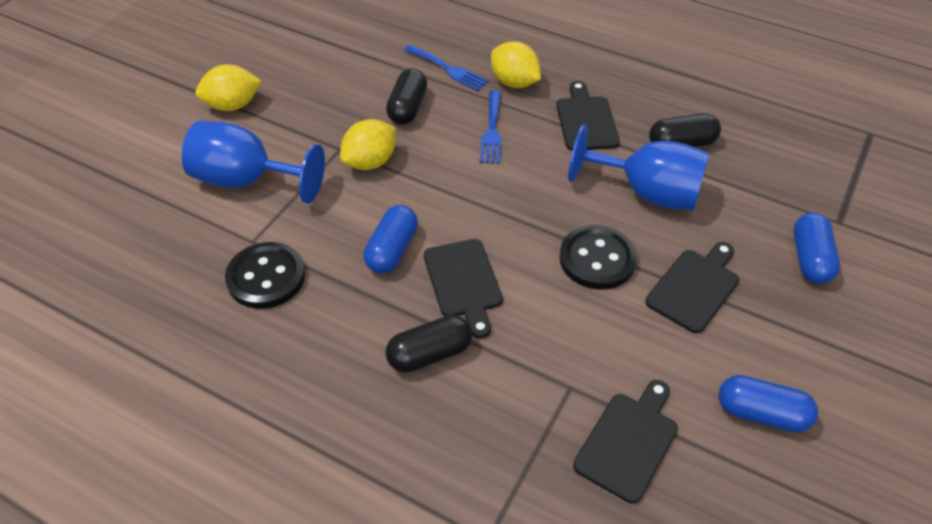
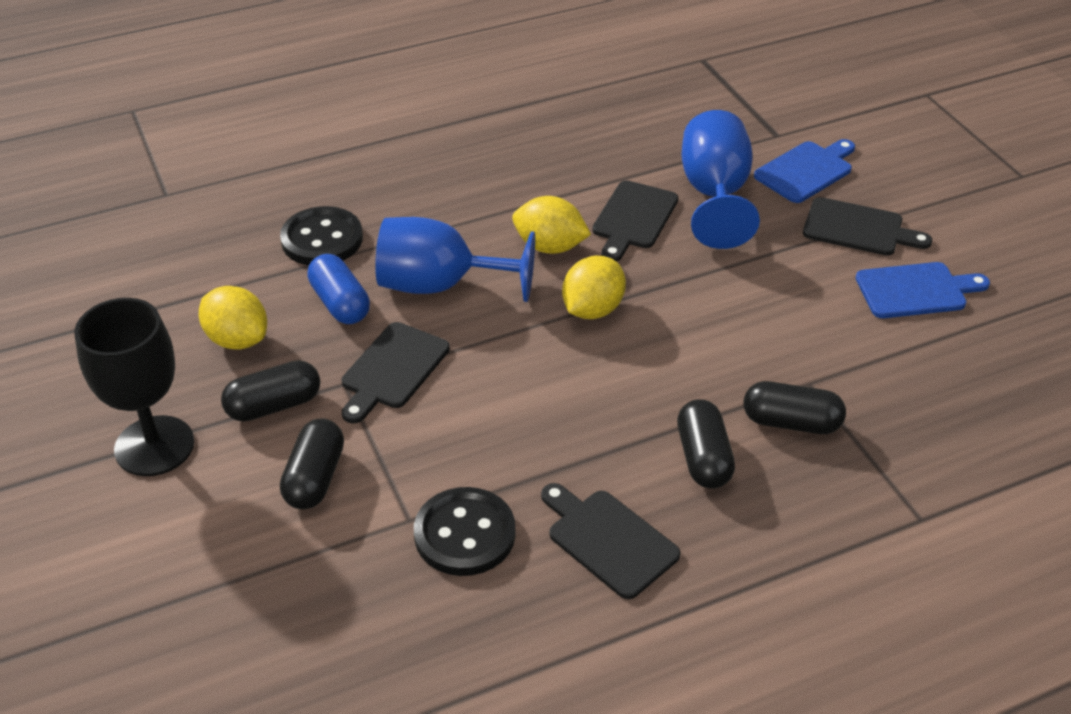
black capsule: [385,315,472,373] [386,68,427,125] [649,113,721,147] = 3 -> [221,360,320,422] [280,419,344,509] [677,399,735,489] [744,381,846,434] = 4
black goblet: none = 0 -> [74,298,194,476] = 1
blue capsule: [363,205,418,273] [718,375,818,432] [793,213,840,284] = 3 -> [307,254,370,324] = 1
blue cutting board: none = 0 -> [754,139,855,203] [856,262,990,318] = 2
blue fork: [404,44,489,91] [480,91,502,164] = 2 -> none = 0

